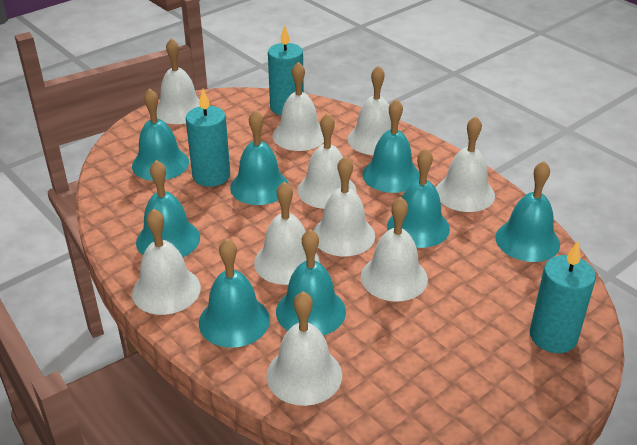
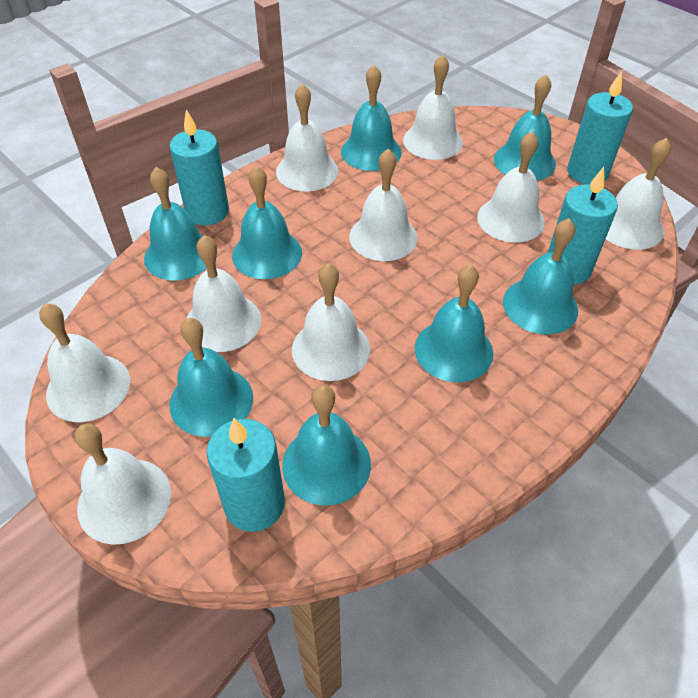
turquoise candle: [186,89,230,187] [268,25,304,116] [530,241,596,353] = 3 -> [170,109,229,225] [206,418,285,532] [548,167,618,285] [567,71,633,185] = 4
white bell: [132,208,201,315] [157,38,200,124] [254,181,320,285] [266,292,342,406] [272,62,324,151] [297,113,356,209] [313,156,375,256] [347,65,391,155] [361,196,428,302] [436,116,495,212] = 10 -> [39,303,130,422] [75,423,171,545] [186,235,261,352] [276,84,338,192] [292,263,370,381] [349,149,418,261] [403,54,463,160] [477,131,545,243] [606,138,671,250] = 9

